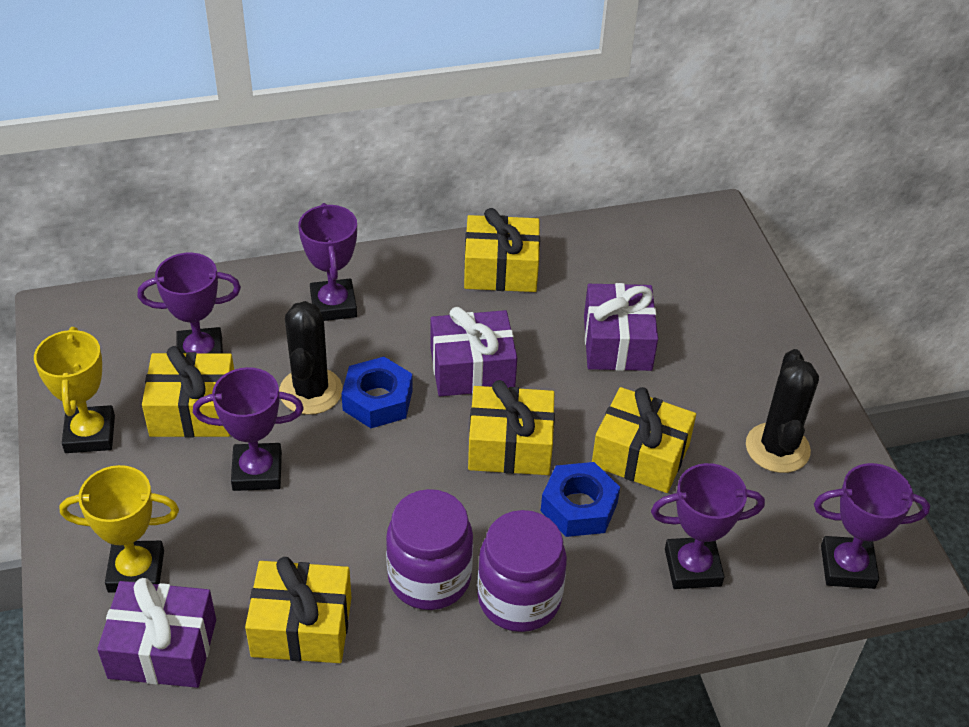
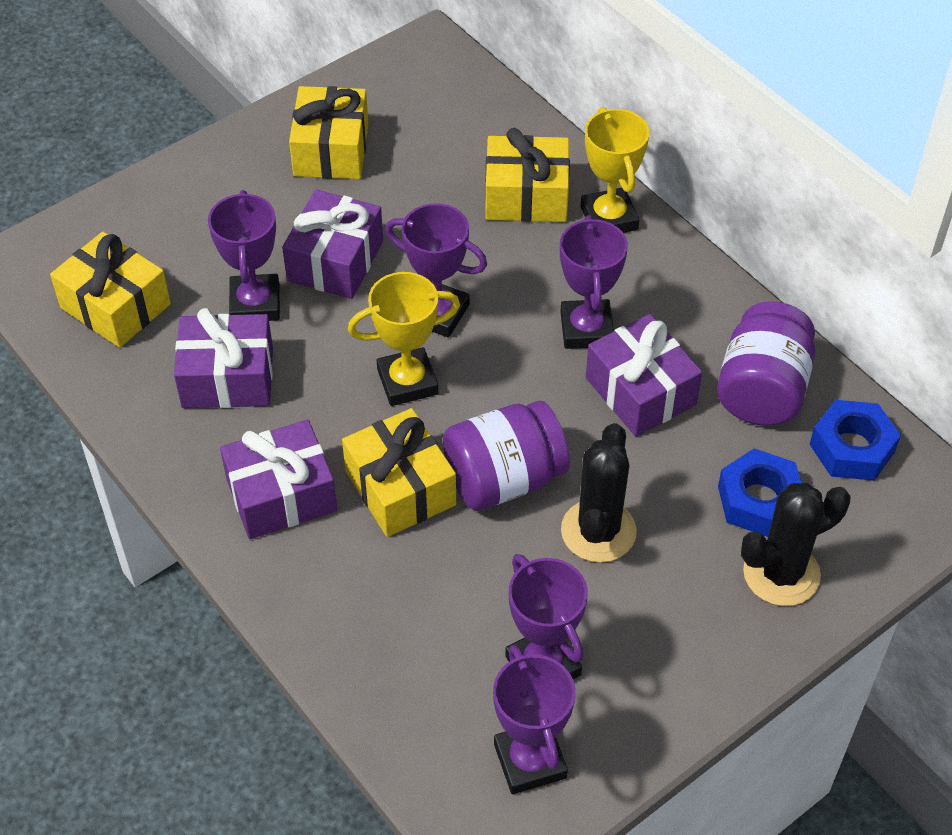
purple gift: [97,578,216,688] [431,307,517,396] [584,283,658,371] = 3 -> [174,308,273,408] [220,420,337,539] [282,189,383,299] [586,314,702,437] = 4
yellow gift: [142,346,234,437] [245,557,352,663] [464,208,540,292] [468,380,555,475] [592,387,696,493] = 5 -> [50,232,171,348] [289,86,368,179] [342,408,456,537] [486,128,570,222] = 4

